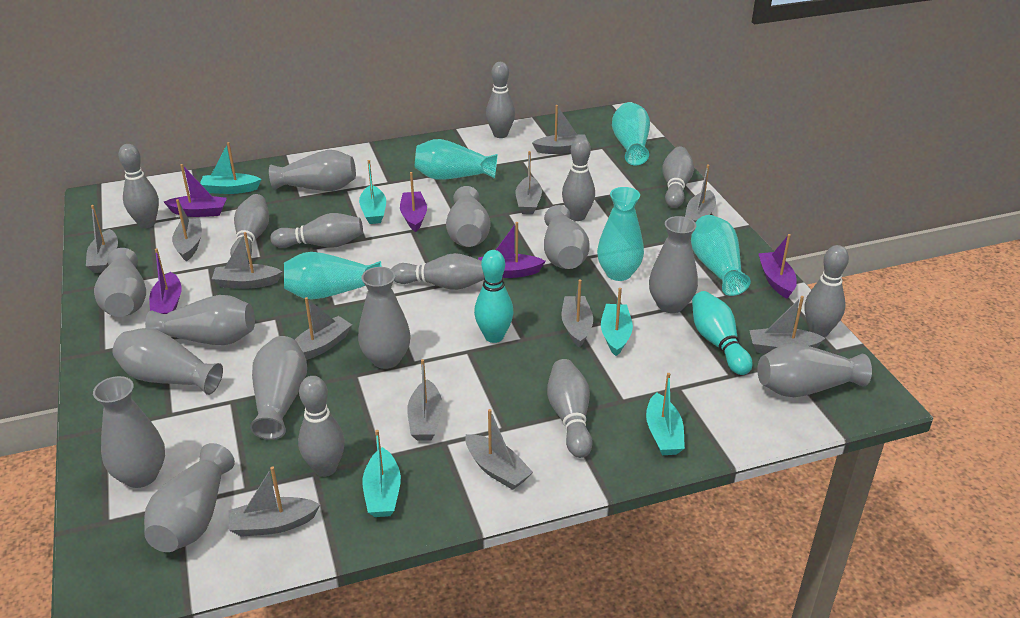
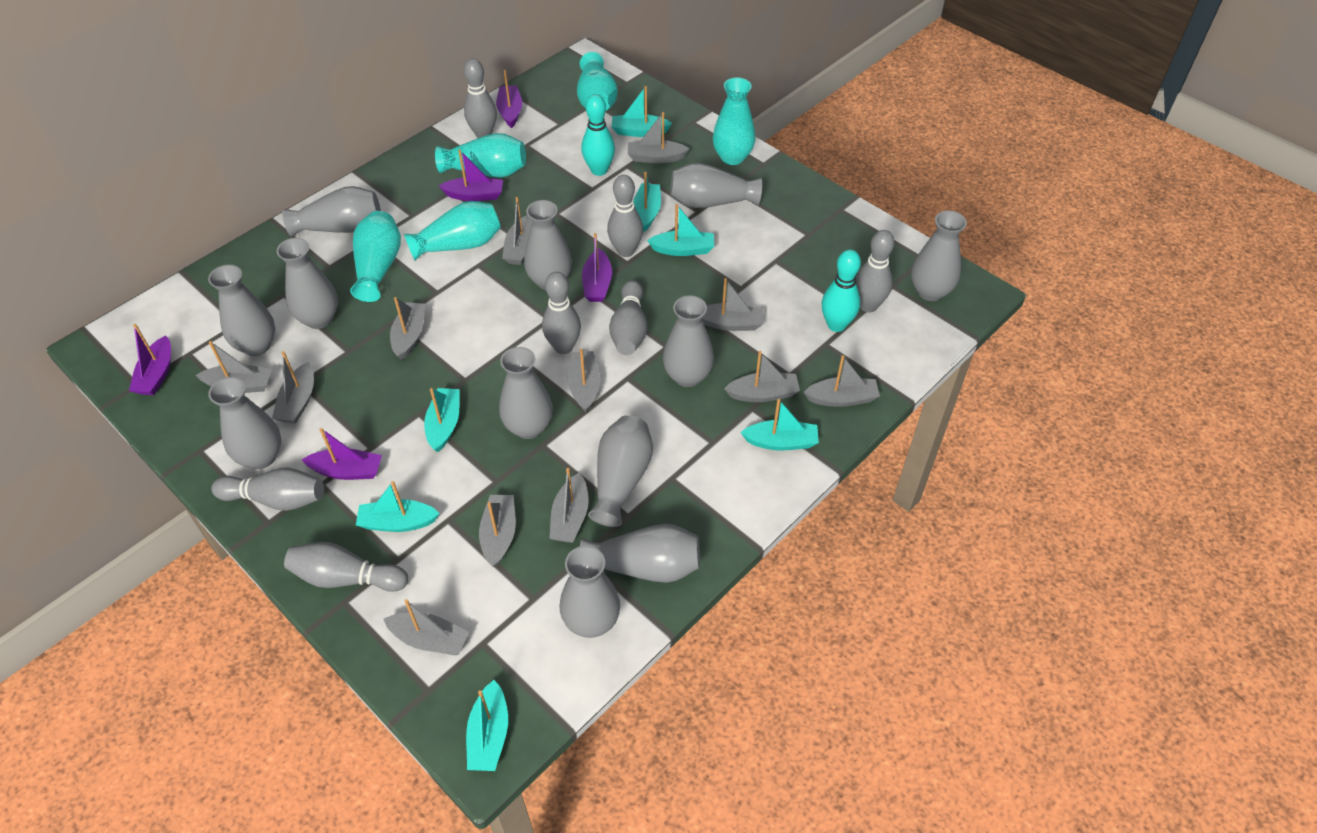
grey bowling pin: [118,144,159,228] [230,194,269,260] [270,213,363,248] [298,376,345,477] [391,253,485,290] [486,62,515,138] [547,359,593,458] [562,137,595,221] [662,147,694,208] [805,245,849,337] = 10 -> [211,468,324,511] [284,542,408,592] [464,59,497,138] [542,272,581,354] [607,175,643,257] [609,280,647,355] [856,230,894,312] = 7
turquoise boat: [200,142,261,194] [359,160,386,224] [362,430,401,517] [601,288,633,356] [646,373,685,455] = 5 -> [356,481,440,532] [424,388,460,452] [466,680,508,771] [611,86,672,137] [633,172,661,232] [647,204,714,256] [740,399,819,450] = 7

